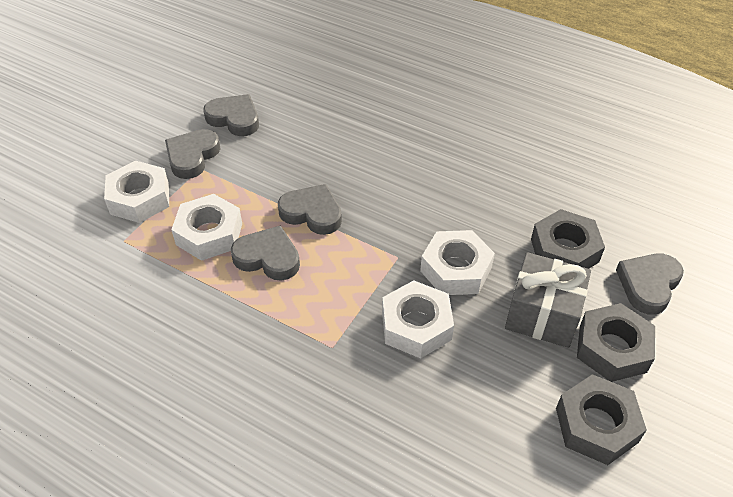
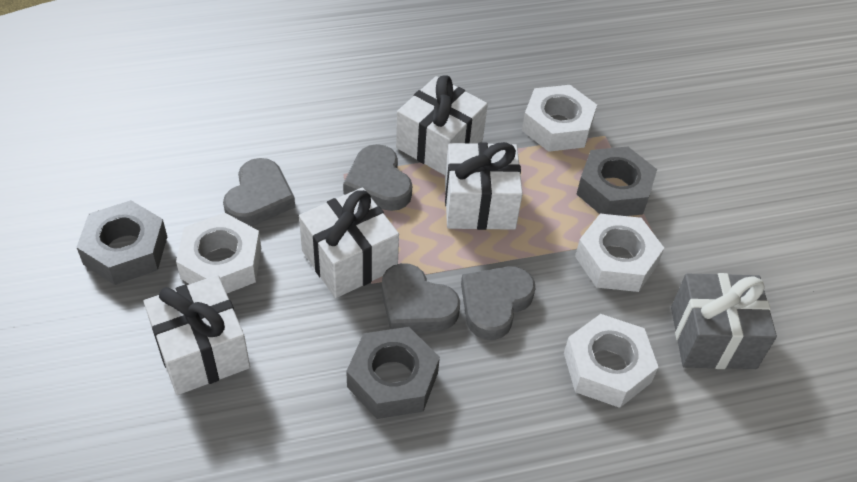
grey heart: [165,129,220,179] [203,94,259,136] [231,225,300,281] [278,184,342,235] [616,254,684,315] = 5 -> [223,158,295,226] [343,144,412,211] [382,263,460,332] [461,266,535,340] = 4
white gift: none = 0 -> [144,275,250,395] [299,187,399,298] [396,75,488,175] [445,142,523,230] = 4

